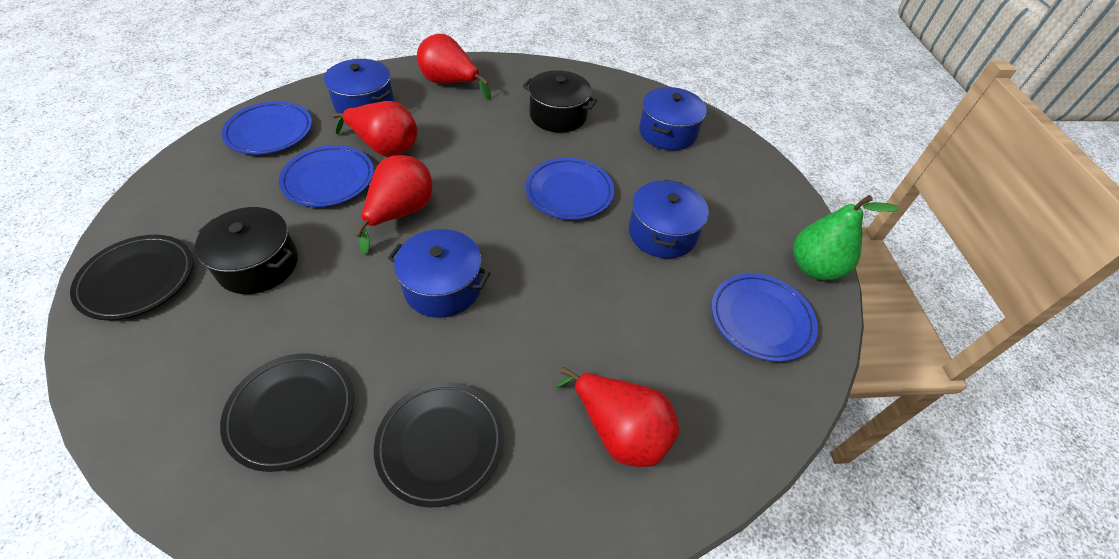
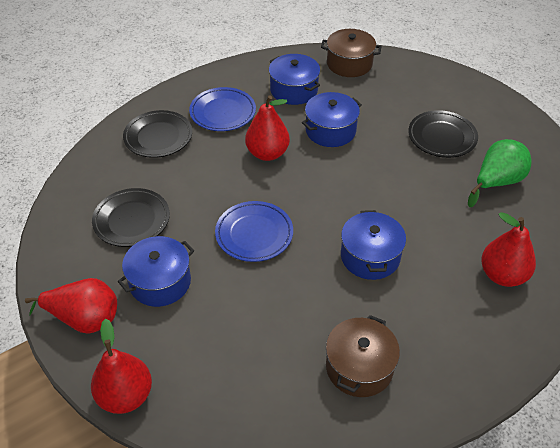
black pot: [195,207,298,294] [523,70,598,133] = 2 -> none = 0
blue plate: [221,101,312,155] [279,145,374,207] [526,158,614,220] [711,273,818,362] = 4 -> [189,87,256,131] [215,201,293,262] = 2
brown pot: none = 0 -> [321,29,382,77] [326,315,400,397] = 2

